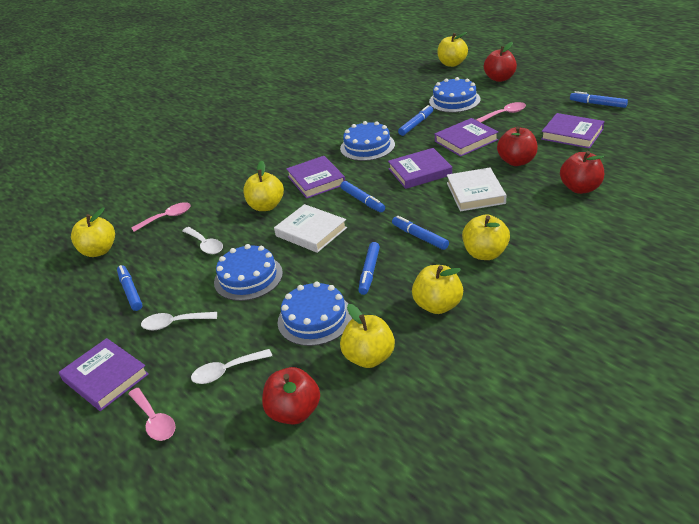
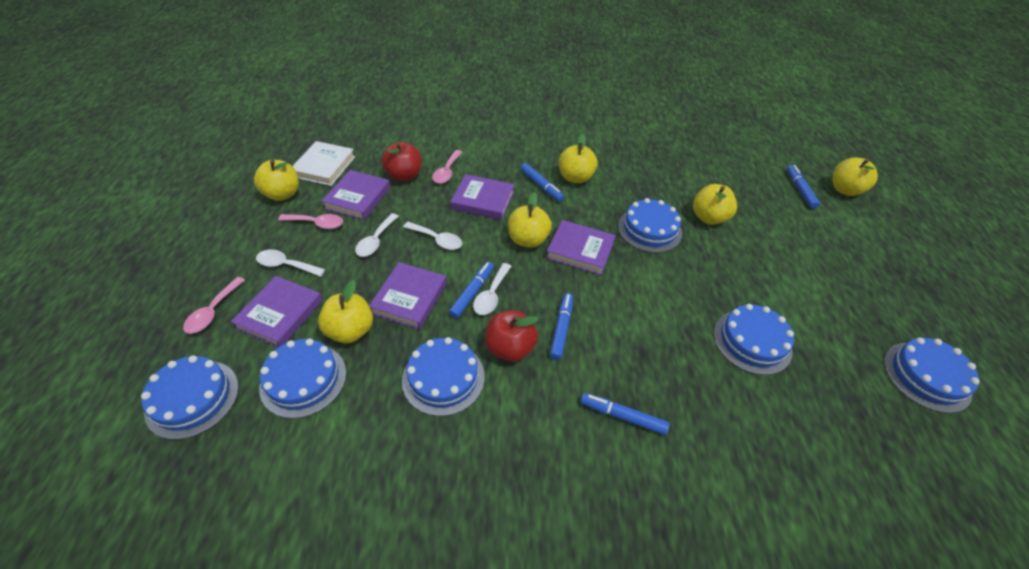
blue cake: [214,244,283,301] [278,282,353,346] [340,121,395,161] [429,77,481,113] = 4 -> [141,355,239,440] [259,339,346,419] [402,337,485,416] [618,198,682,253] [714,304,794,375] [884,338,980,413] = 6
blue marker: [117,265,143,311] [340,181,385,212] [358,242,380,295] [392,216,449,250] [398,105,433,136] [570,91,628,108] = 6 -> [449,262,494,319] [520,163,564,202] [550,293,573,360] [580,393,670,435] [787,165,820,209] = 5
red apple: [262,367,320,425] [484,42,517,82] [497,126,538,166] [560,151,604,194] = 4 -> [382,142,422,181] [485,310,539,362] = 2
white book: [274,204,347,253] [447,167,506,212] = 2 -> [293,141,355,186] = 1
white spoon: [141,312,217,330] [182,227,223,254] [191,349,272,384] = 3 -> [256,249,325,277] [355,213,399,257] [403,222,462,250] [473,263,512,315] = 4

